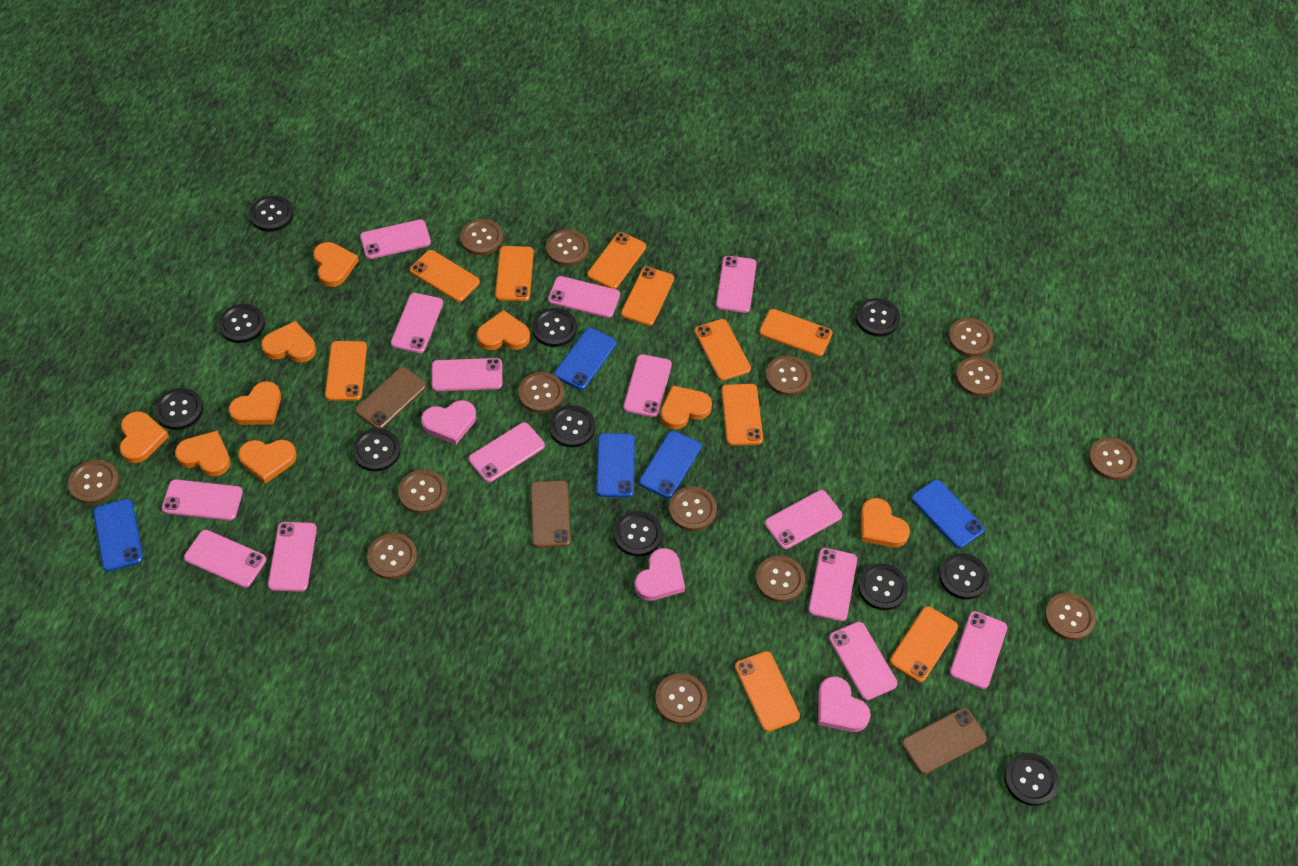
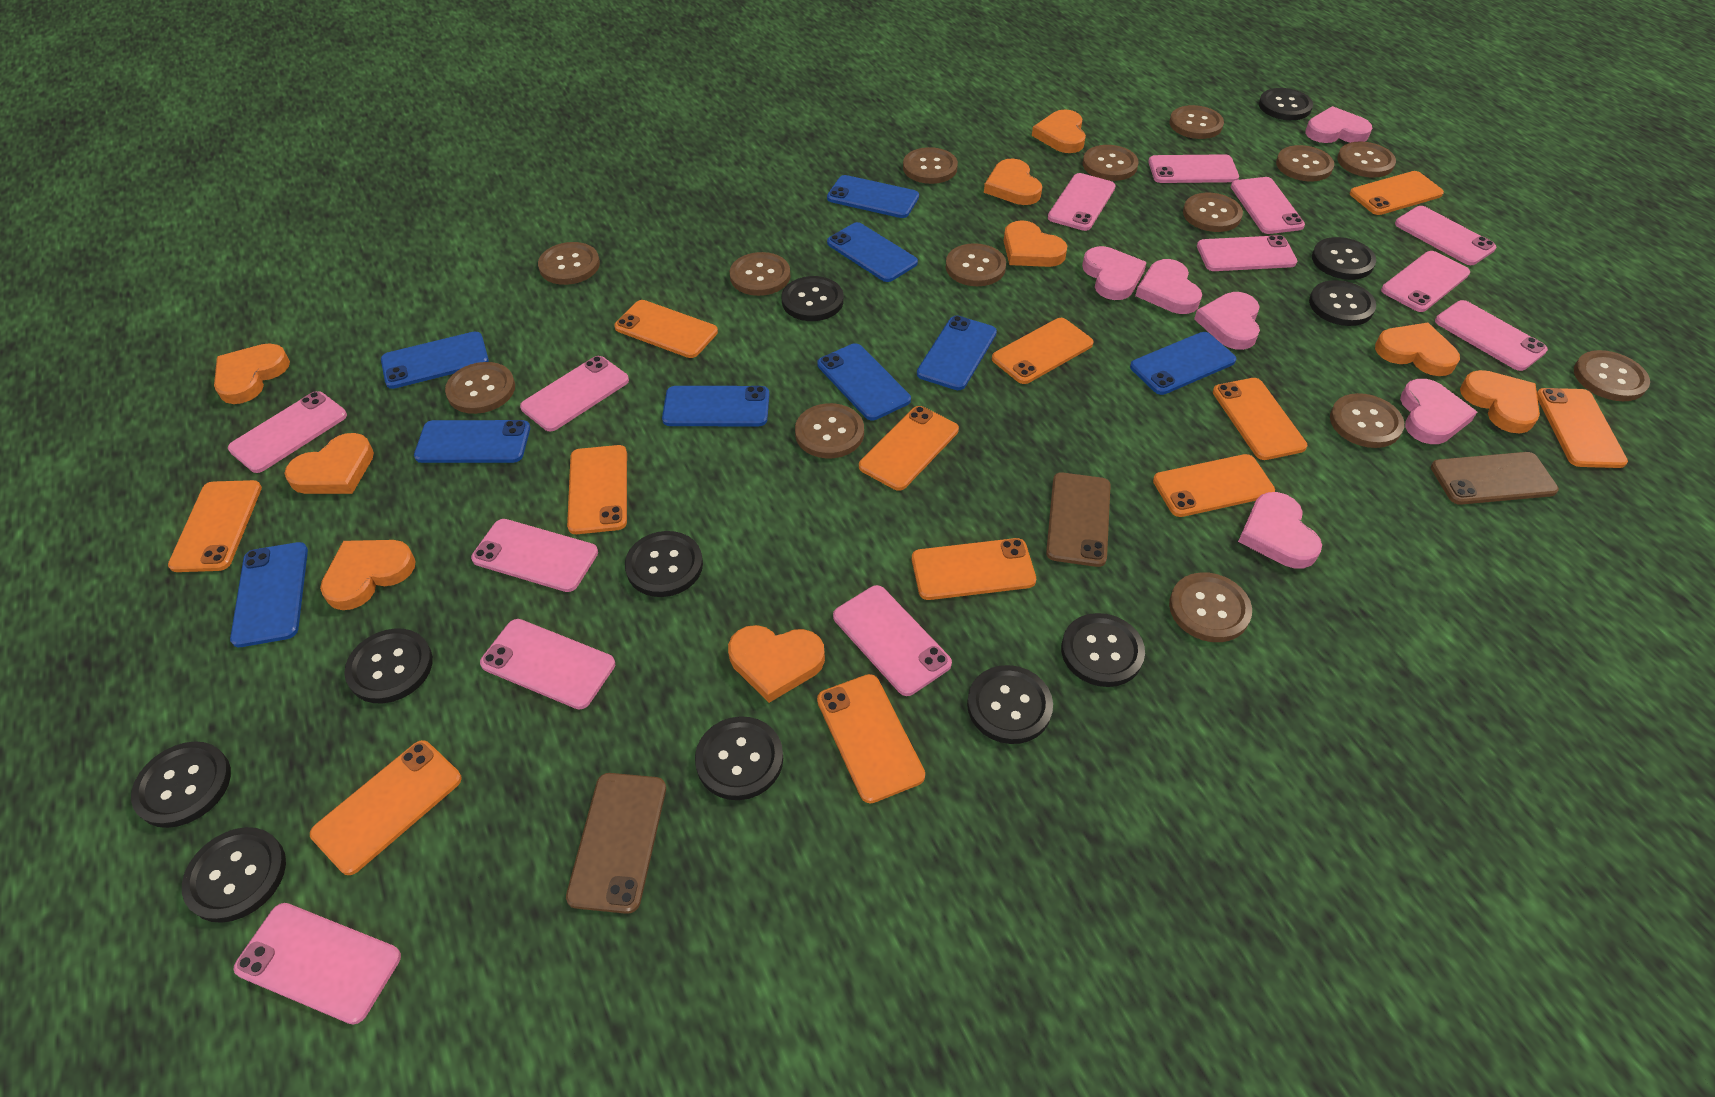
blue phone: [93,499,143,571] [554,328,616,390] [596,433,635,497] [639,431,701,498] [912,480,984,548] = 5 -> [230,542,308,647] [381,332,489,389] [414,420,530,463] [662,386,769,426] [817,343,911,420] [827,175,919,218] [827,222,918,282] [917,315,997,390] [1130,332,1236,395] = 9
orange phone: [325,341,367,401] [410,250,480,302] [495,246,534,301] [587,232,646,289] [621,266,674,326] [695,319,751,381] [721,384,763,446] [735,651,800,732] [759,309,833,356] [890,606,958,682] = 10 -> [168,480,262,572] [310,740,462,875] [567,445,627,534] [614,300,718,358] [817,674,925,803] [859,406,959,491] [912,538,1036,600] [992,318,1094,384] [1153,454,1275,517] [1213,378,1307,460] [1350,171,1444,215] [1537,388,1628,468] = 12
pink heart: [421,400,476,445] [634,548,685,601] [818,676,871,732] = 3 -> [1082,246,1147,300] [1135,259,1202,314] [1194,292,1260,350] [1238,492,1322,568] [1305,106,1372,143] [1400,379,1477,444] = 6
pink phone: [162,479,243,521] [184,530,266,588] [268,522,317,592] [360,219,431,259] [391,293,443,353] [432,358,502,391] [469,422,545,482] [548,276,620,318] [623,354,672,417] [716,256,757,313] [765,490,842,549] [808,548,857,621] [829,622,898,700] [950,611,1007,689] = 14 -> [228,391,347,473] [234,903,401,1025] [471,519,598,592] [480,619,615,709] [520,356,629,432] [833,585,952,696] [1048,173,1116,231] [1148,154,1239,183] [1197,235,1297,271] [1231,177,1305,234] [1381,251,1470,312] [1395,206,1496,265] [1435,300,1548,371] = 13

